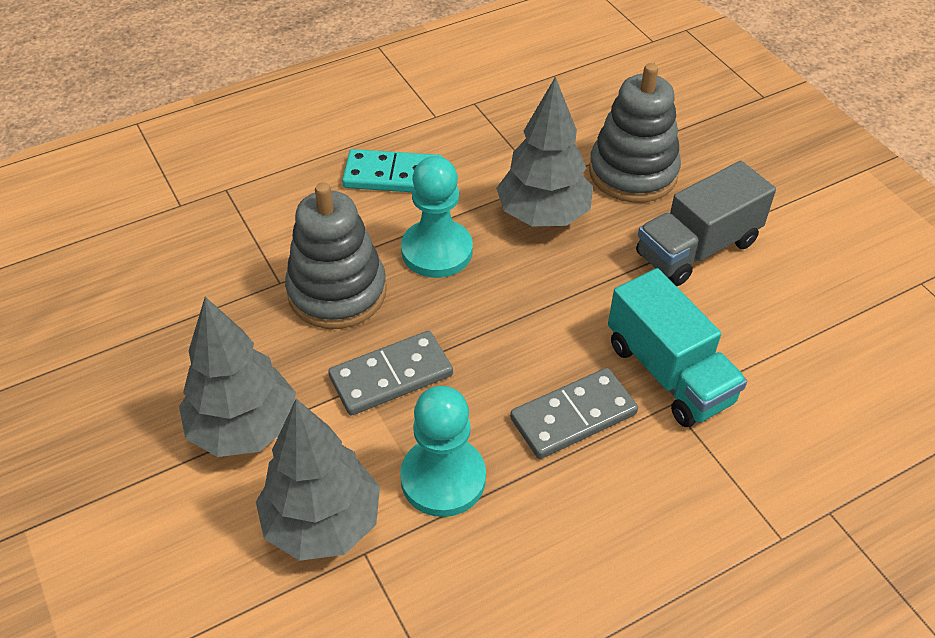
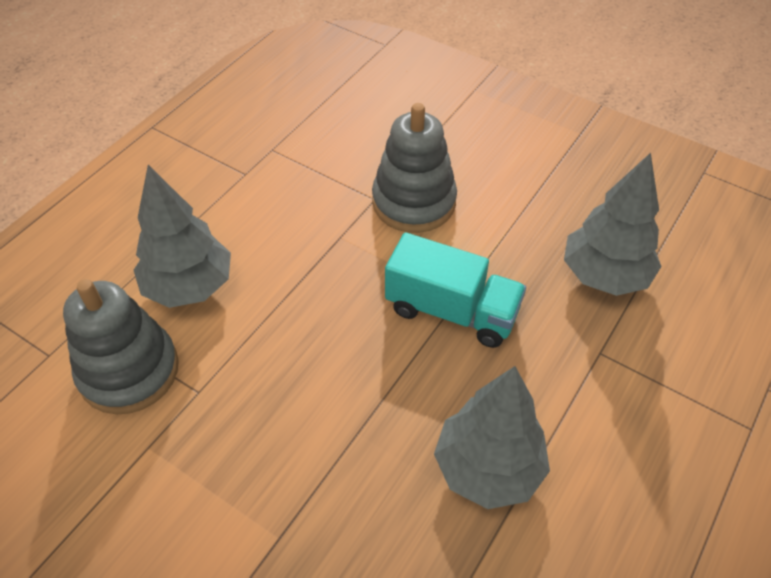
grey domino: [328,331,453,416] [510,368,638,459] = 2 -> none = 0
grey truck: [636,161,776,286] = 1 -> none = 0
turquoise domino: [342,149,443,192] = 1 -> none = 0
turquoise pawn: [400,386,486,517] [401,156,473,278] = 2 -> none = 0

